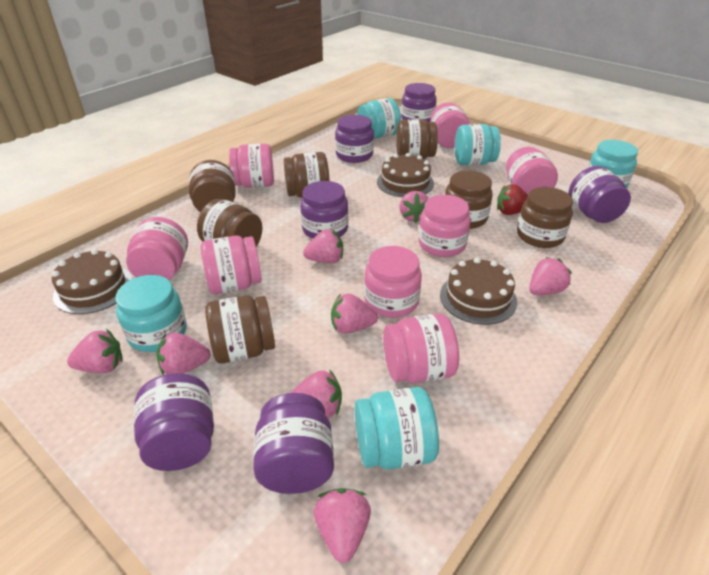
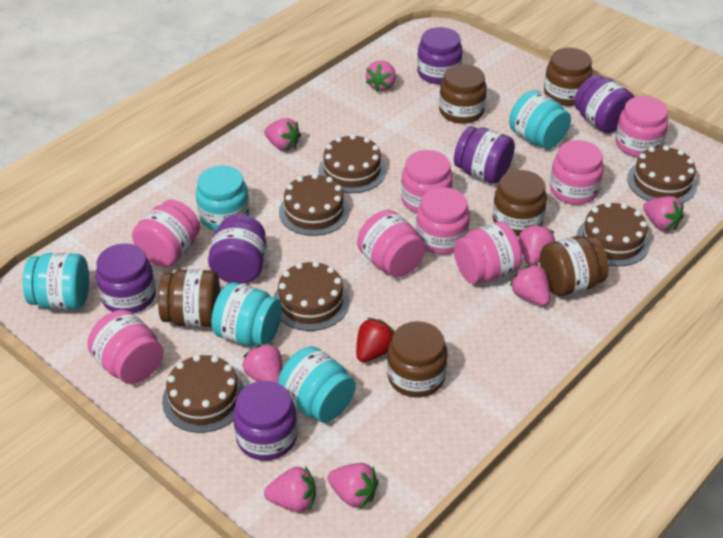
brown cake: [52,249,132,314] [377,153,434,197] [440,258,517,325] = 3 -> [162,355,244,433] [274,261,349,331] [279,173,350,236] [318,134,386,193] [576,202,650,266] [627,145,697,203] = 6
brown jar: [189,160,236,212] [197,199,262,247] [205,295,275,364] [284,152,330,198] [396,119,438,159] [445,171,493,229] [517,187,573,248] = 7 -> [158,269,220,327] [387,321,448,397] [439,64,487,124] [493,170,547,236] [540,236,609,297] [544,48,593,106] = 6

